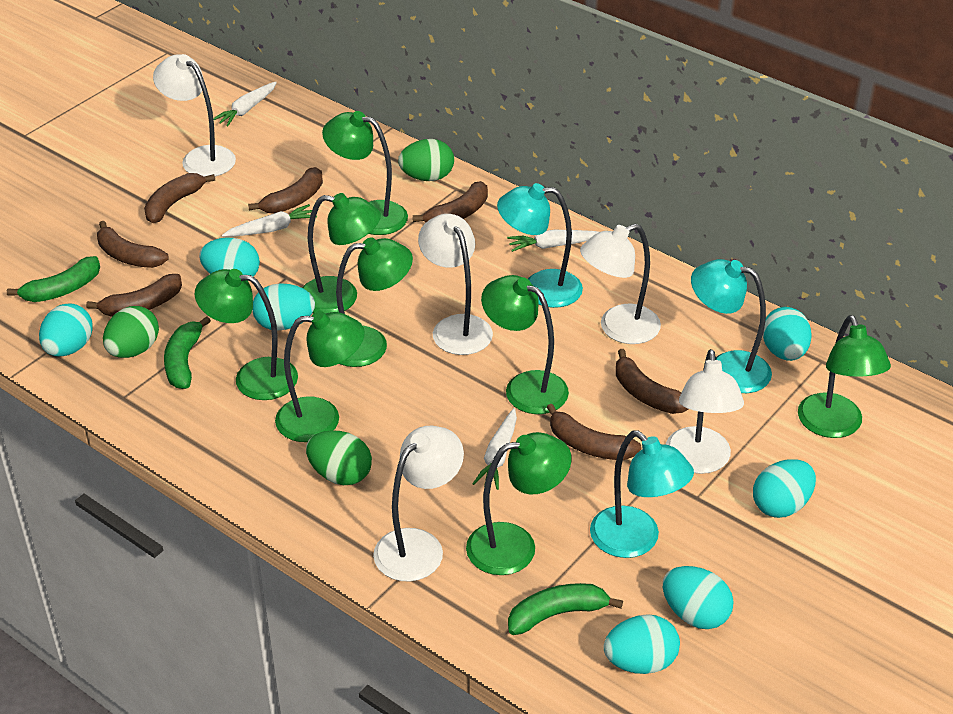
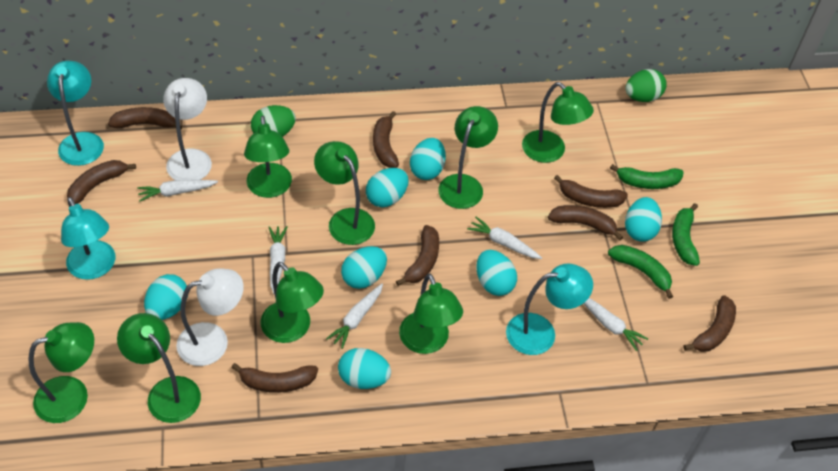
brown banana: [86,274,182,317] [97,221,169,268] [144,173,215,223] [248,167,323,214] [413,181,488,222] [546,404,641,460] [616,349,688,414] = 7 -> [67,160,136,204] [108,107,182,129] [231,363,318,393] [373,111,399,168] [396,225,439,286] [548,205,623,241] [554,175,628,208] [684,295,736,352] = 8
green egg: [103,306,159,358] [306,430,372,485] [398,139,454,181] = 3 -> [251,105,296,137] [625,69,667,102] = 2
white carrot: [213,82,277,127] [222,204,317,237] [472,408,517,490] [507,230,599,252] = 4 -> [137,180,218,202] [269,226,287,295] [326,284,383,349] [467,217,542,259] [583,298,648,351] = 5
white lamp: [153,54,236,177] [373,426,464,581] [418,214,493,355] [580,224,661,344] [666,349,744,474] = 5 -> [163,78,212,180] [176,269,244,366] = 2

